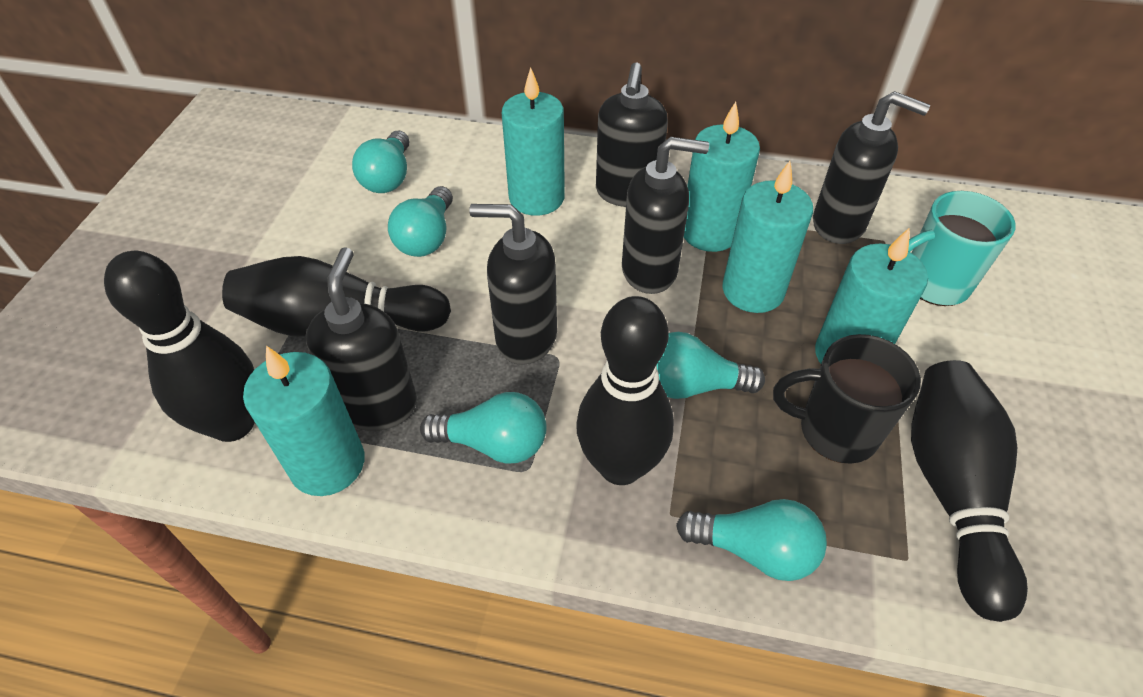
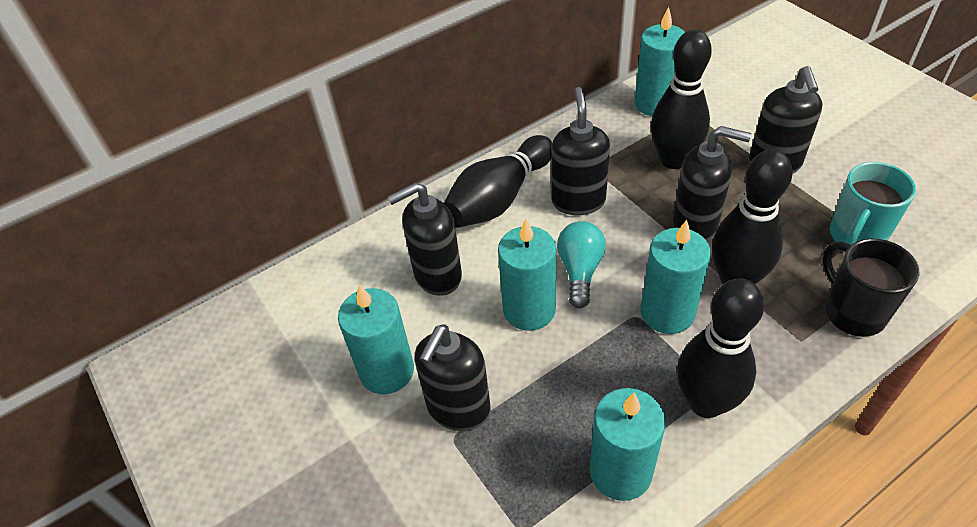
turquoise light bulb: [352,131,410,193] [388,186,453,257] [420,392,547,464] [657,332,765,399] [676,499,827,581] = 5 -> [557,221,606,308] = 1

